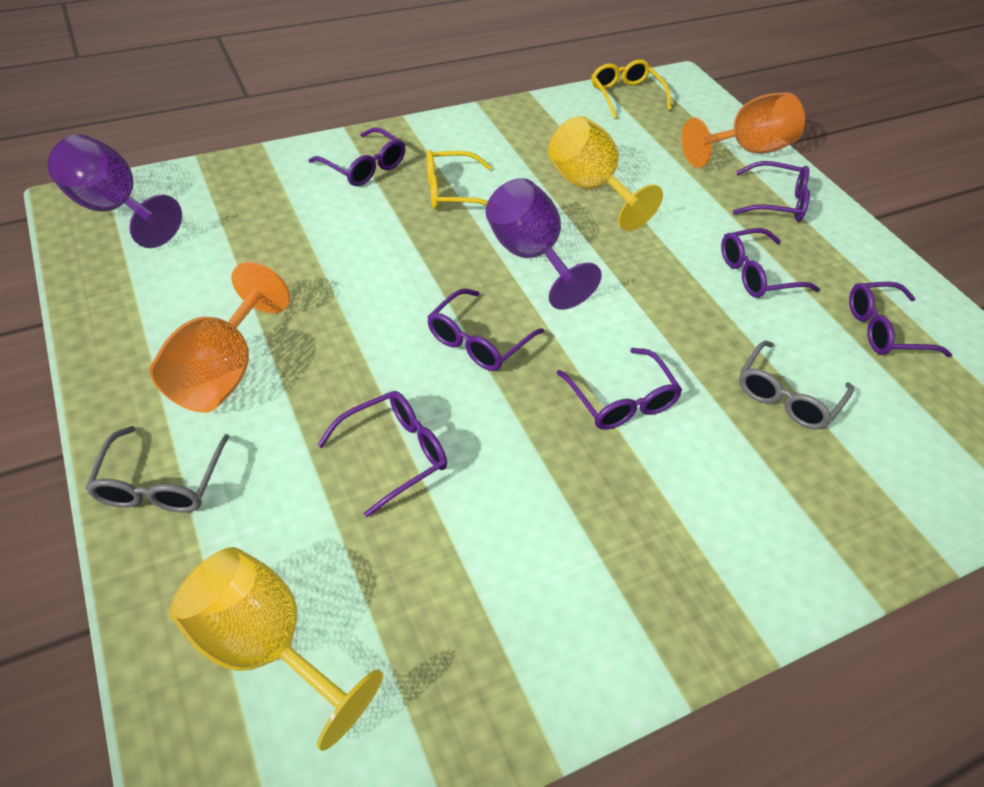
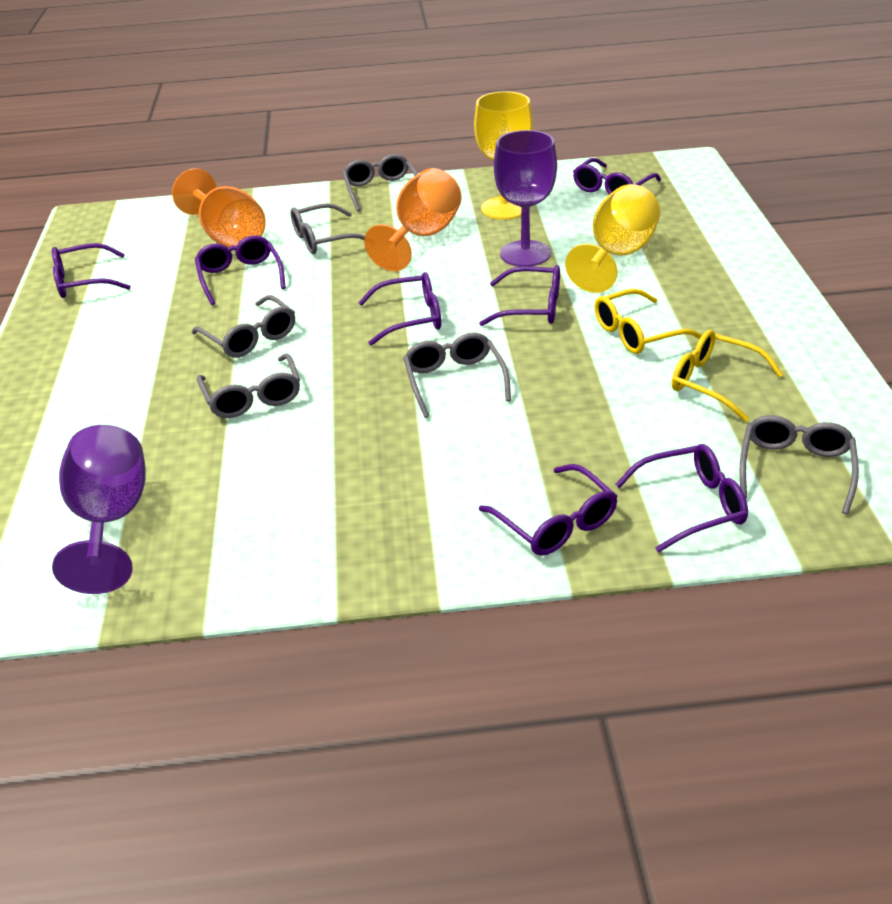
grey glasses: [85,426,229,513] [739,341,854,429] = 2 -> [192,295,295,358] [197,353,300,418] [290,203,365,254] [342,154,418,211] [403,333,511,418] [740,415,859,514] = 6

